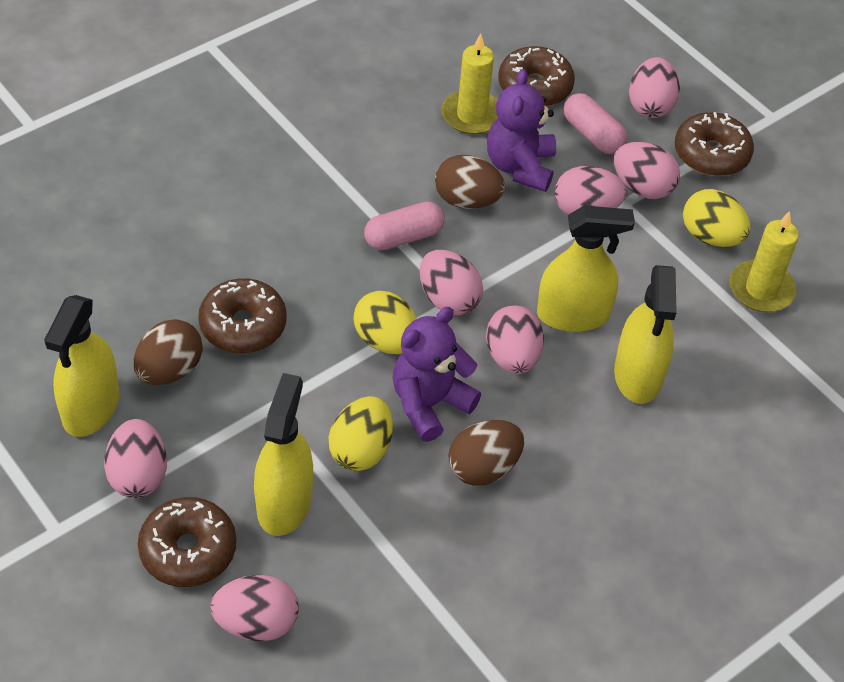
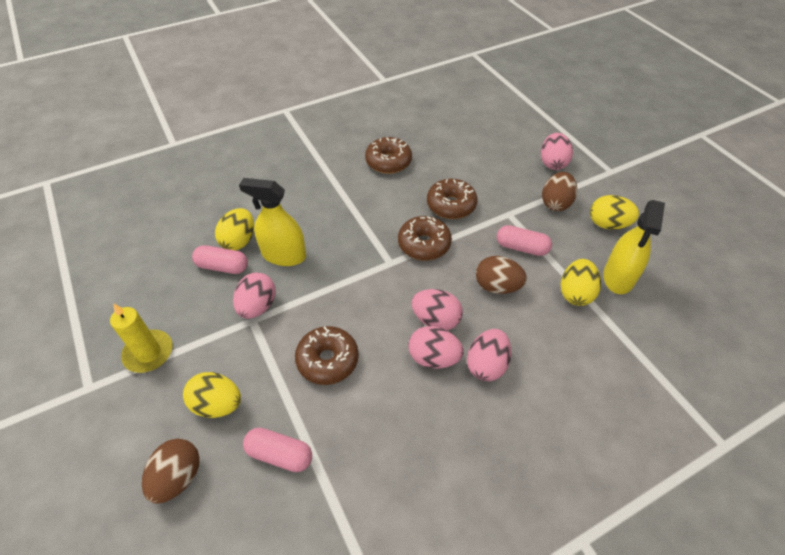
pink capsule: [364,202,445,250] [564,93,627,154] = 2 -> [192,245,248,274] [243,428,312,472] [497,225,552,256] = 3
pink egg: [104,419,167,498] [210,575,299,641] [420,250,483,315] [486,305,544,374] [554,166,626,215] [614,142,680,199] [629,57,680,118] = 7 -> [233,273,276,319] [408,326,464,369] [411,289,463,330] [467,329,511,381] [541,133,573,170] = 5
purple teddy bear: [392,307,481,442] [487,69,556,192] = 2 -> none = 0
yellow candle: [442,33,498,135] [730,211,799,312] = 2 -> [110,303,173,373] = 1
yellow egg: [329,396,393,471] [353,291,417,354] [683,189,750,247] = 3 -> [183,372,241,418] [215,208,254,250] [561,259,601,306] [590,195,639,230] = 4
yellow spray bottle: [44,295,119,437] [254,373,313,536] [537,206,635,332] [614,265,677,404] = 4 -> [239,178,306,266] [603,200,665,294] = 2

